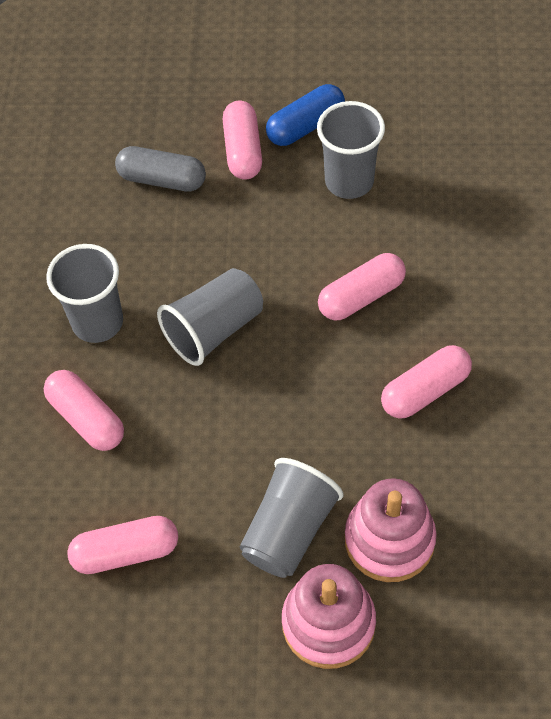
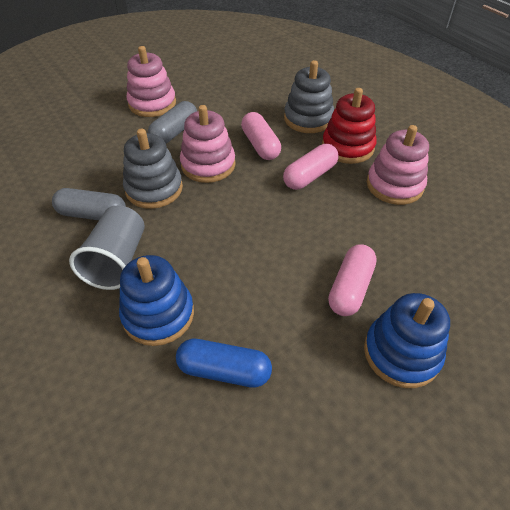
blue stacking toy: none = 0 -> [119,255,194,346] [364,293,450,388] = 2
grey capsule: [115,146,206,192] = 1 -> [52,188,126,220] [148,101,197,144] = 2
grey cup: [46,244,123,343] [157,268,263,366] [240,458,344,578] [317,101,385,199] = 4 -> [69,205,145,290] = 1
grey stacking toy: none = 0 -> [123,129,183,209] [284,60,334,133] = 2
pink capsule: [44,370,124,451] [67,516,178,574] [223,101,262,180] [318,253,406,320] [381,345,472,419] = 5 -> [241,112,281,160] [283,144,339,190] [328,244,377,316] = 3
pink stacking toy: [282,564,376,669] [345,478,437,582] = 2 -> [126,46,176,117] [180,105,236,183] [367,125,429,205] = 3
red stacking toy: none = 0 -> [322,88,376,164] = 1

